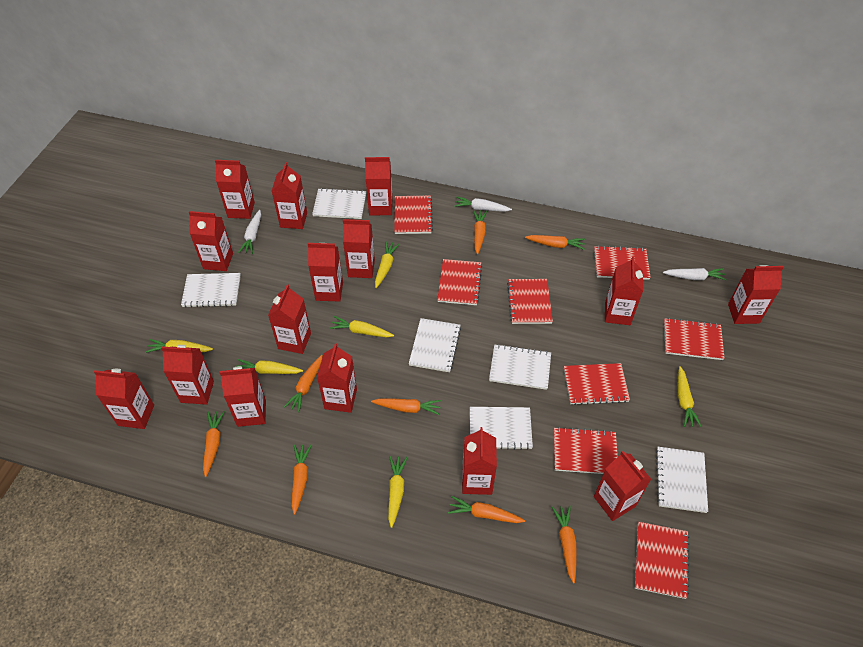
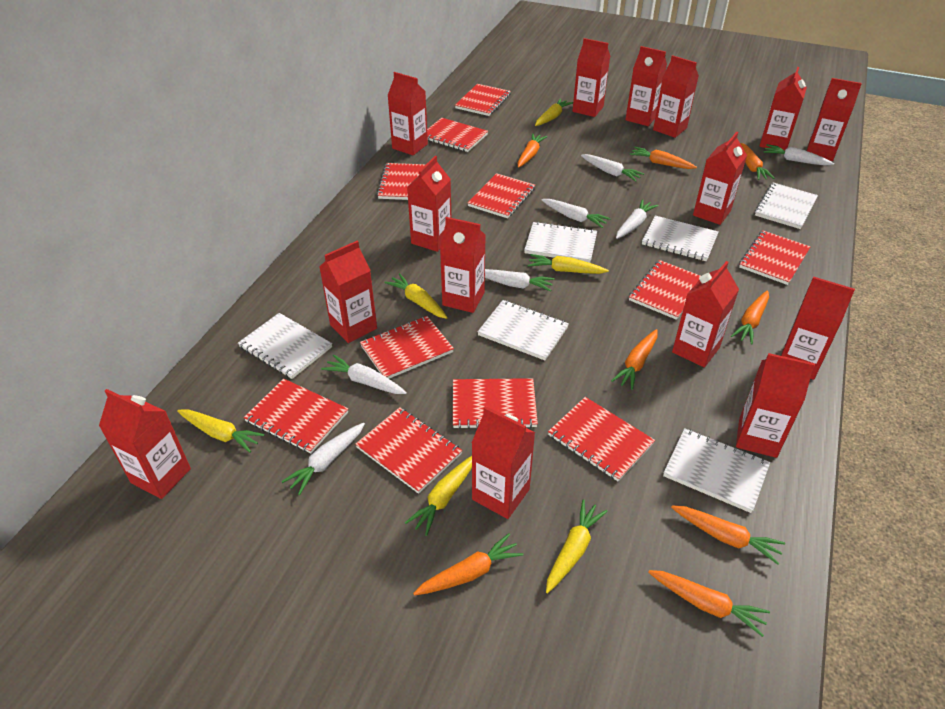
red notebook: [394,196,433,234] [437,259,482,305] [507,279,553,324] [554,427,618,474] [564,363,630,405] [594,246,651,280] [635,522,689,599] [664,318,725,360] = 8 -> [244,378,348,454] [355,407,462,494] [360,316,454,379] [377,163,426,200] [427,118,488,152] [453,378,538,429] [455,84,511,116] [468,173,535,218] [548,397,655,481] [629,260,701,320] [739,230,810,285] = 11
white carrot: [238,210,261,254] [454,196,512,212] [663,268,727,280] = 3 -> [281,423,365,495] [321,355,407,394] [485,269,555,292] [542,199,611,228] [581,154,644,182] [616,199,659,239] [764,144,834,166] = 7

